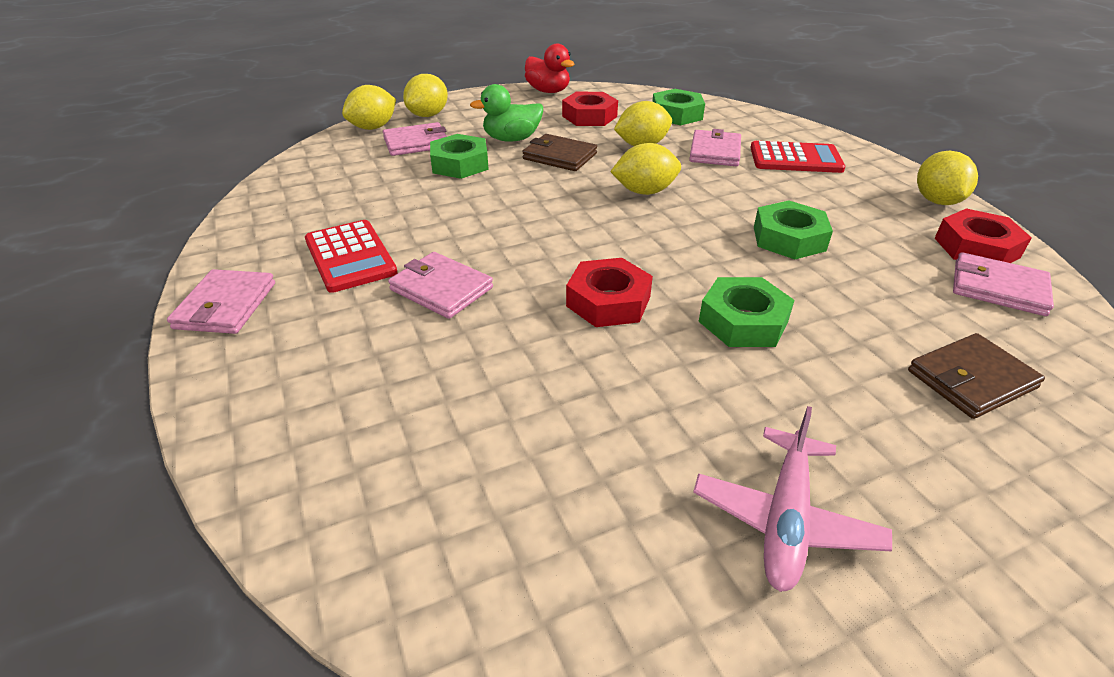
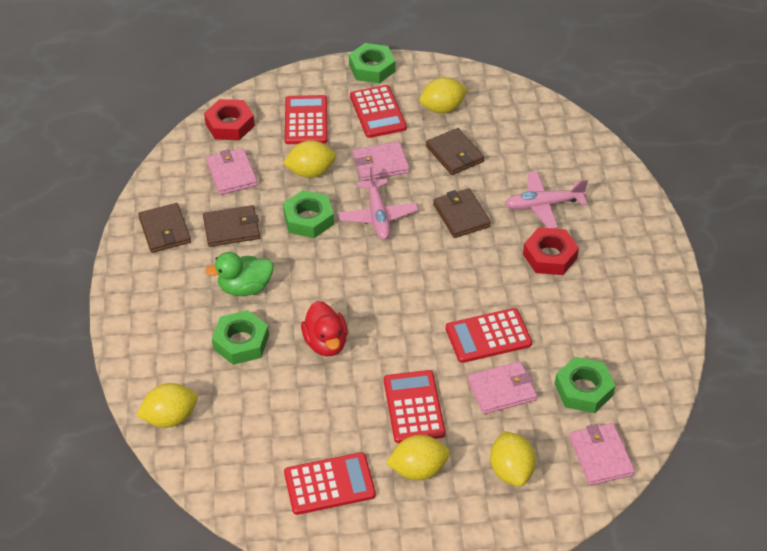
brown wallet: [522,134,597,171] [908,333,1045,419] = 2 -> [138,203,191,253] [203,205,260,247] [426,128,484,175] [433,188,491,238] = 4
pink plane: [693,406,892,592] = 1 -> [338,167,418,240] [505,171,588,228] = 2
pink wallet: [167,269,275,334] [383,122,447,156] [388,252,493,319] [689,129,741,166] [953,252,1054,316] = 5 -> [206,148,258,195] [352,142,410,181] [468,361,537,414] [569,423,635,485] = 4
red calculator: [305,220,398,293] [750,141,845,173] = 2 -> [284,452,376,515] [285,95,328,144] [350,85,407,138] [384,370,445,443] [446,308,532,363] = 5
red nut: [562,92,618,126] [566,258,653,327] [935,208,1032,263] = 3 -> [204,99,255,140] [523,227,579,275] = 2

